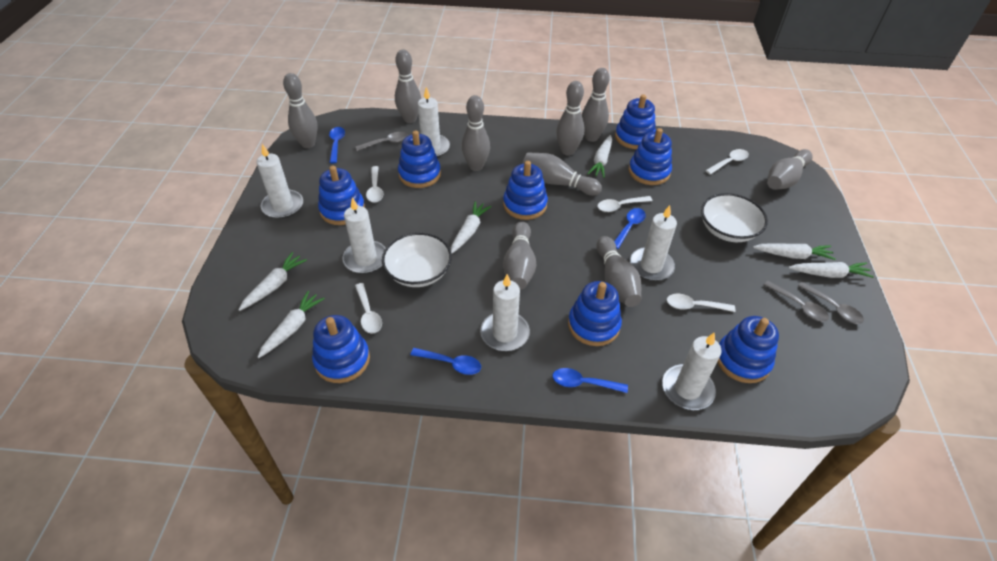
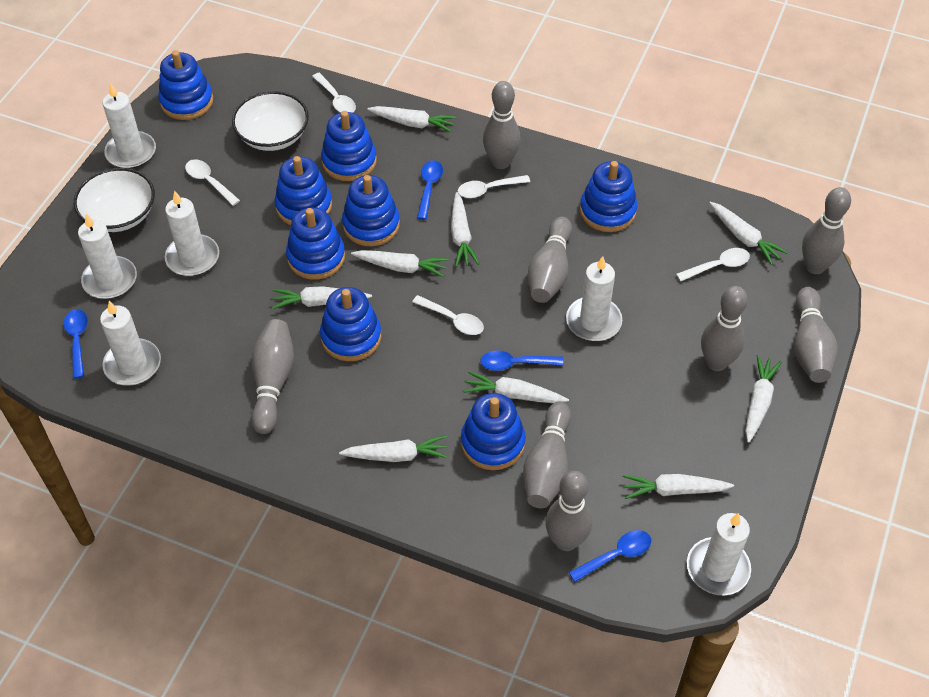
grey bowling pin: [283,73,318,148] [395,50,421,123] [462,95,490,171] [503,221,536,290] [522,152,602,196] [556,81,585,156] [582,68,610,142] [596,236,641,307] [767,149,813,190] = 9 -> [251,319,294,434] [483,81,521,169] [523,402,571,508] [528,217,572,303] [545,471,592,551] [701,286,748,371] [794,287,838,383] [802,187,851,274] = 8
grey spoon: [355,132,408,151] [764,281,829,322] [798,282,864,324] = 3 -> none = 0
white carrot: [238,252,307,311] [258,291,325,358] [451,201,492,254] [588,135,612,178] [753,243,836,260] [789,262,874,278] = 6 -> [272,286,372,309] [339,435,448,462] [351,250,448,277] [367,106,456,132] [451,192,479,267] [464,371,569,403] [623,474,734,499] [709,202,788,265] [745,355,782,443] = 9

